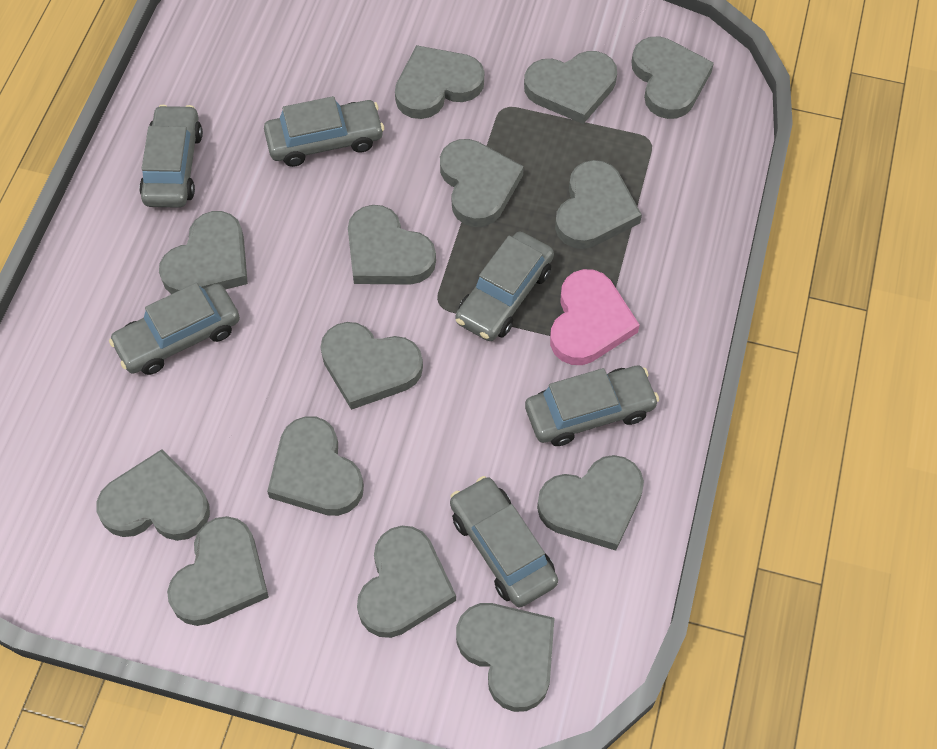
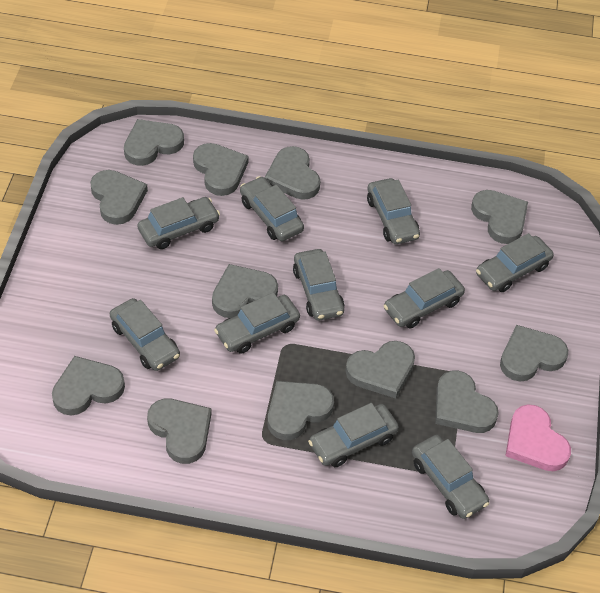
grey car: [109,283,240,375] [139,105,203,208] [264,96,384,167] [450,476,558,607] [455,232,554,341] [525,366,659,446] = 6 -> [110,298,180,371] [137,197,220,249] [214,292,300,354] [240,176,304,241] [293,249,344,320] [308,403,399,467] [367,178,420,244] [384,268,465,329] [412,435,489,519] [476,233,554,292] = 10
grey heart: [96,449,210,541] [159,211,248,294] [167,516,269,626] [267,416,364,516] [320,322,423,410] [348,205,436,285] [357,526,456,638] [395,45,484,119] [440,139,524,227] [456,603,554,712] [524,51,617,124] [537,455,644,551] [555,160,642,249] [631,37,714,119] = 14 -> [52,356,125,415] [90,170,148,225] [124,119,184,166] [147,399,211,464] [193,143,249,196] [212,264,278,318] [265,146,320,200] [267,381,334,440] [345,341,415,399] [435,371,499,433] [471,190,528,244] [500,325,568,382] = 12

